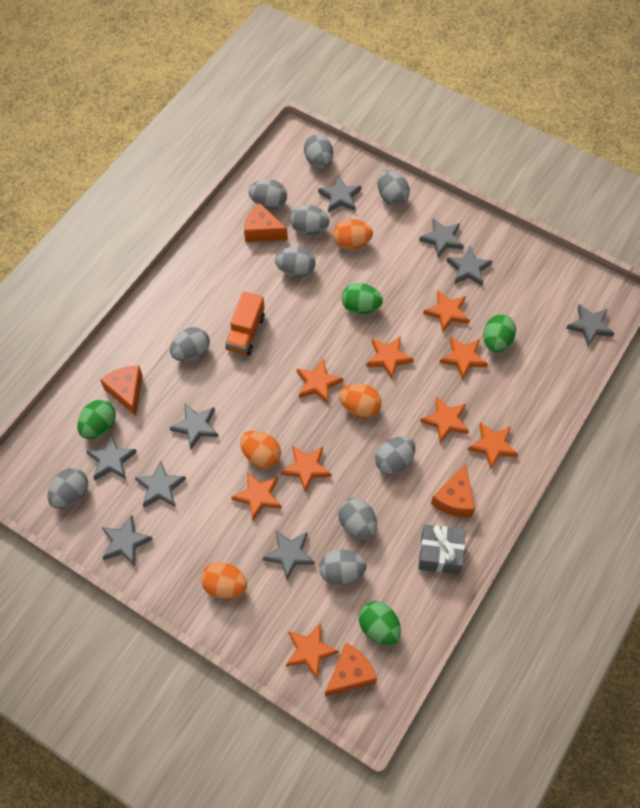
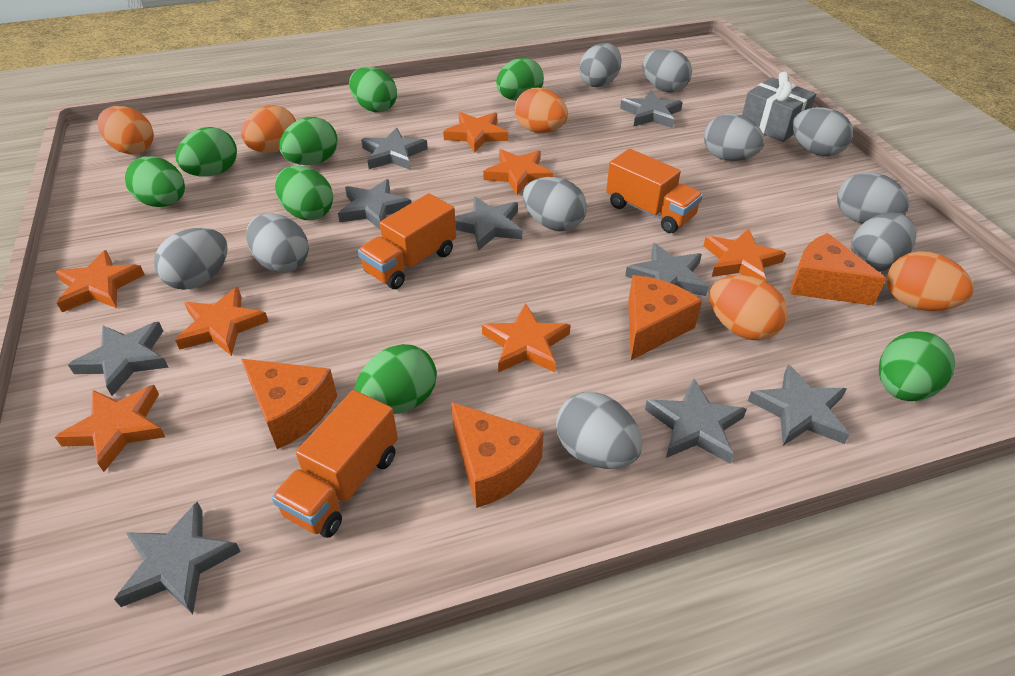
green egg: [77,400,116,439] [341,283,383,314] [359,601,401,645] [483,314,516,352] = 4 -> [125,156,185,207] [175,127,237,177] [275,166,333,220] [279,117,338,165] [349,67,397,112] [355,344,437,414] [496,58,544,101] [879,331,955,401] = 8
orange egg: [201,562,247,599] [240,430,281,468] [333,219,373,250] [339,384,382,418] = 4 -> [98,106,154,154] [241,105,296,153] [515,88,568,133] [710,275,788,340] [887,251,974,311] = 5
orange star: [231,472,282,520] [281,445,331,493] [286,623,339,679] [297,359,343,404] [366,336,414,379] [420,397,469,443] [423,290,470,333] [440,337,488,380] [468,422,518,469] = 9 -> [55,385,165,472] [56,250,145,312] [175,287,269,356] [443,112,508,153] [482,303,571,373] [483,149,553,195] [703,228,786,281] = 7
orange truck: [226,292,265,355] = 1 -> [272,390,398,538] [358,193,456,289] [606,149,703,233] = 3

